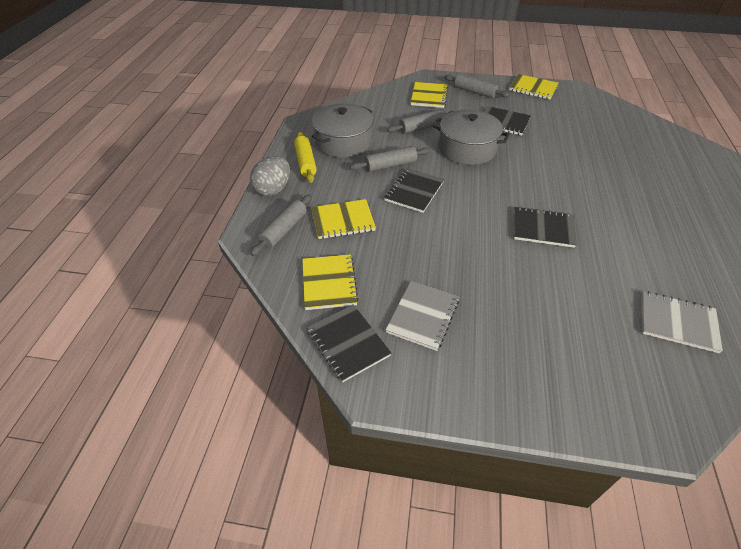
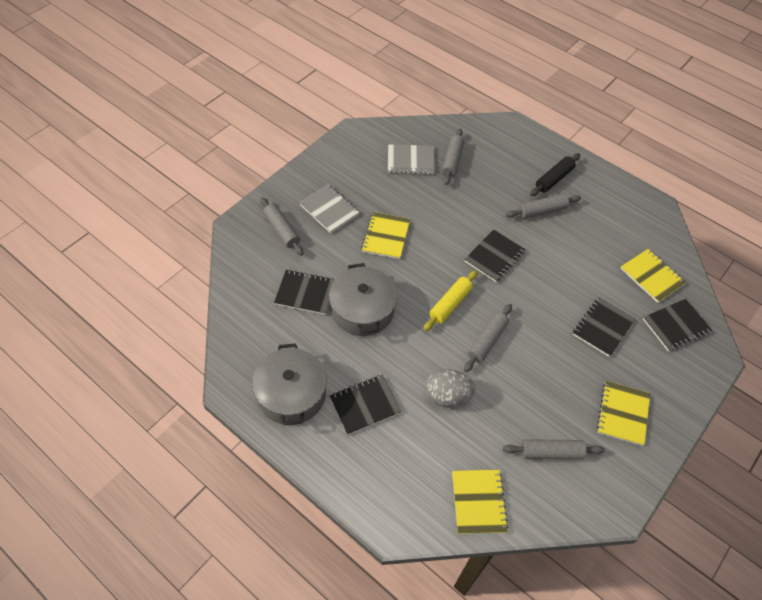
black notebook: [306,304,391,382] [384,168,444,213] [483,106,531,136] [514,207,577,248] = 4 -> [274,270,335,315] [330,375,401,435] [464,229,525,282] [573,297,635,357] [643,299,712,351] = 5
black rolling pin: none = 0 -> [530,153,580,196] = 1
grey rolling pin: [250,195,312,256] [350,146,431,172] [387,109,453,134] [444,74,510,98] = 4 -> [261,197,303,256] [442,129,464,185] [464,304,512,372] [503,439,605,459] [506,194,581,219] = 5

